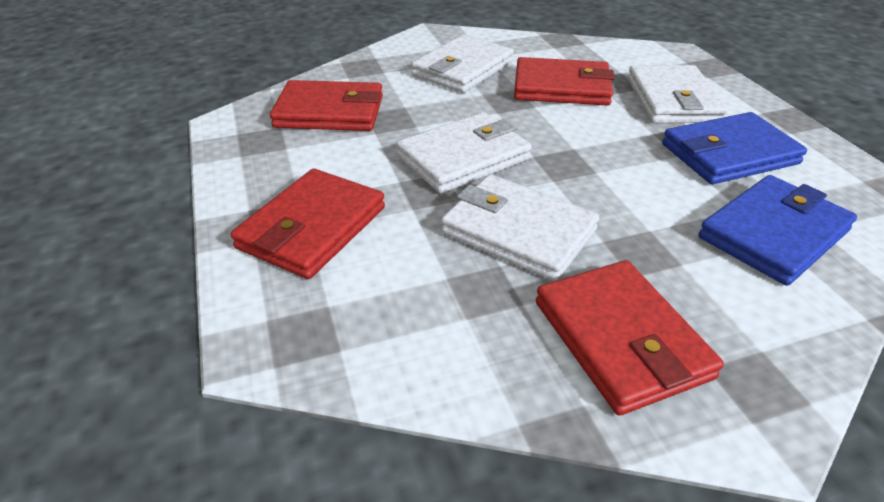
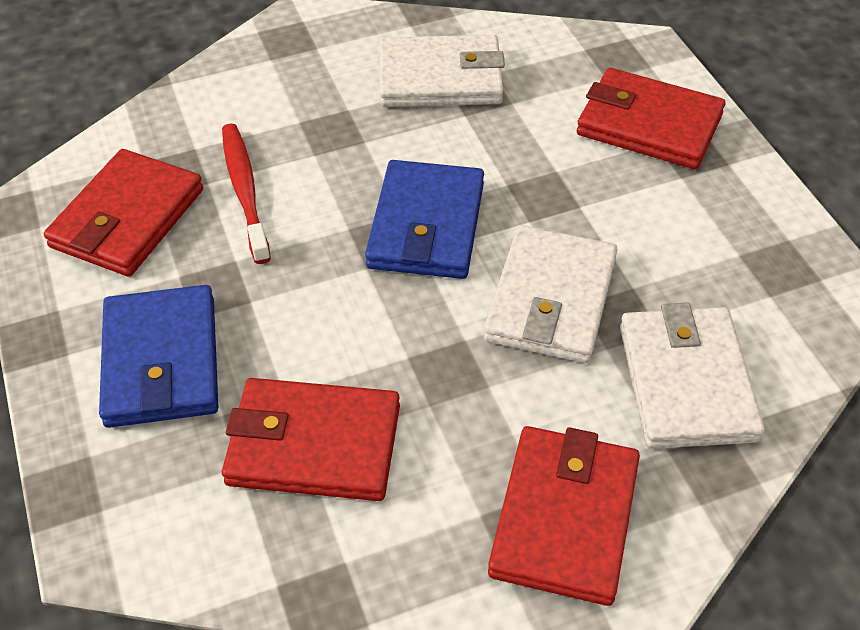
red toothbrush: none = 0 -> [222,124,271,264] = 1
white wallet: [396,112,532,193] [411,35,514,93] [441,174,599,281] [628,65,728,123] = 4 -> [379,35,505,107] [484,225,618,363] [620,302,765,449] = 3

